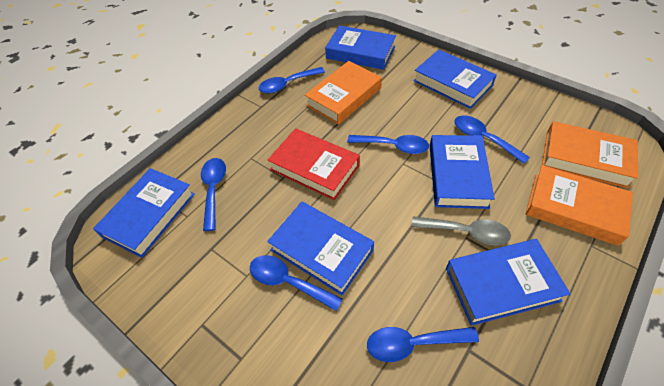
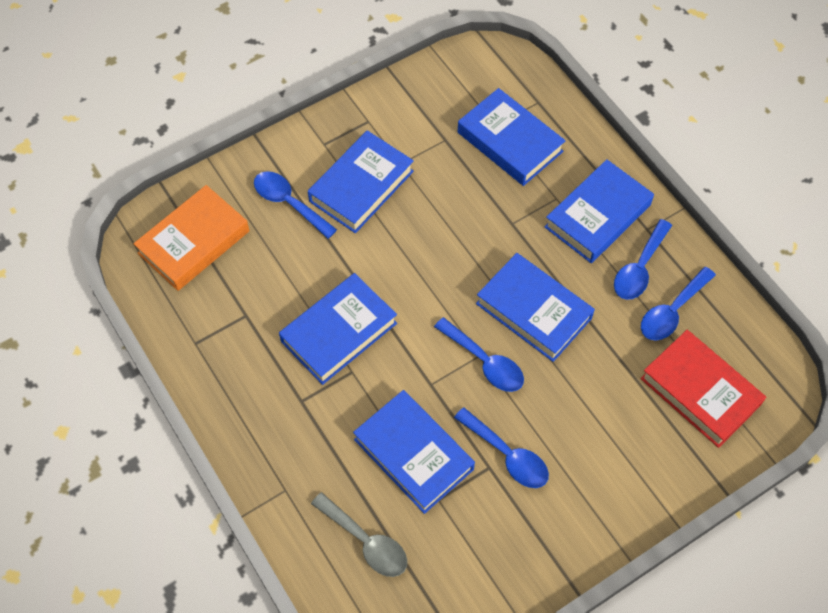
blue spoon: [201,158,226,231] [250,255,342,311] [259,67,325,94] [347,135,429,154] [367,327,479,362] [455,115,530,164] = 6 -> [254,171,337,239] [434,317,524,392] [454,407,549,488] [614,219,672,300] [641,267,716,340] = 5
orange book: [305,61,382,125] [526,165,633,246] [542,121,638,188] = 3 -> [133,185,250,291] = 1

